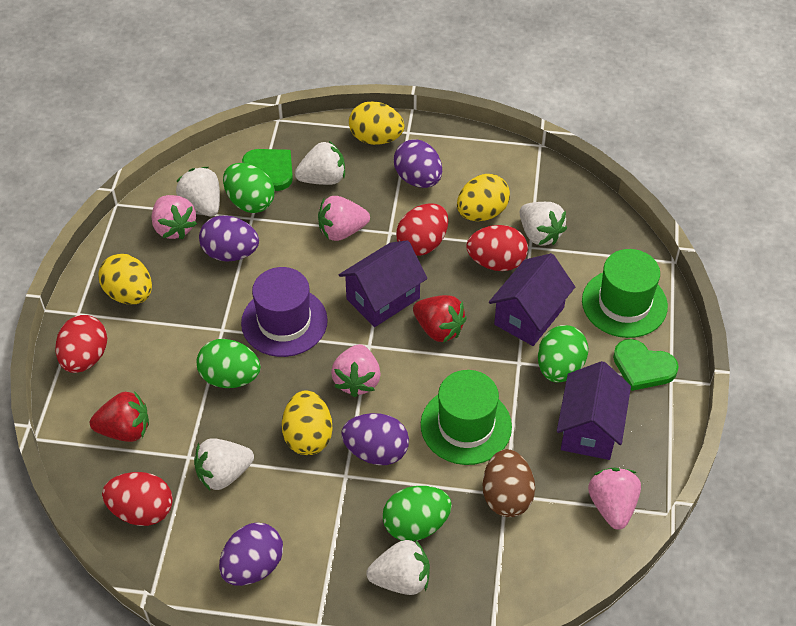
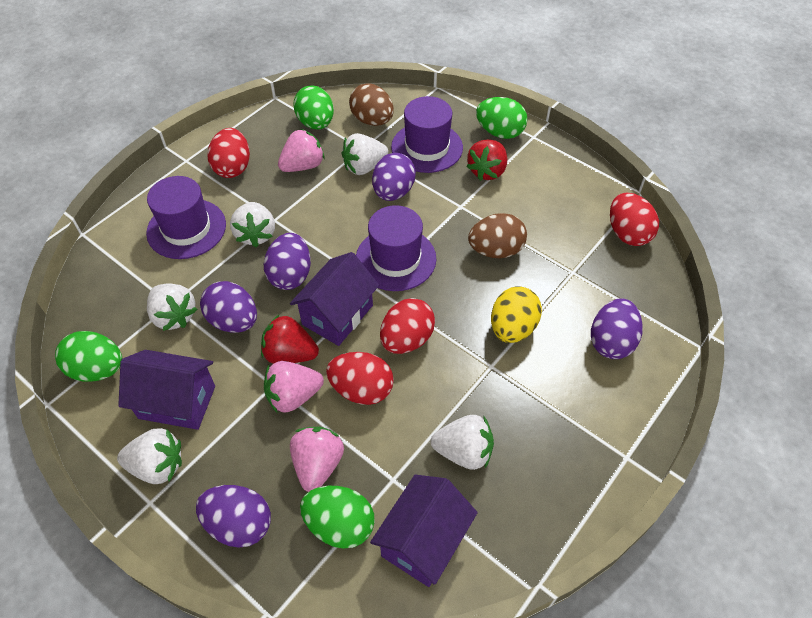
brown egg: [483,449,535,517] = 1 -> [349,83,394,126] [468,213,527,258] = 2
green hat: [421,370,512,465] [582,249,668,338] = 2 -> none = 0
green heart: [242,149,293,191] [613,339,679,391] = 2 -> none = 0
pink strawberry: [152,195,197,239] [318,196,370,241] [331,344,381,398] [588,468,641,530] = 4 -> [264,361,324,413] [278,129,325,172] [290,427,344,492] = 3
purple egg: [199,215,259,261] [219,522,283,586] [341,413,409,465] [394,139,442,188] = 4 -> [196,485,271,548] [200,281,257,333] [264,233,311,290] [372,153,416,201] [591,298,643,359] = 5
purple hat: [241,267,328,357] = 1 -> [146,176,226,259] [356,205,436,291] [391,96,463,173] = 3
yellow egg: [98,254,152,304] [282,390,333,455] [349,101,405,145] [457,174,510,221] = 4 -> [491,286,542,343] = 1

